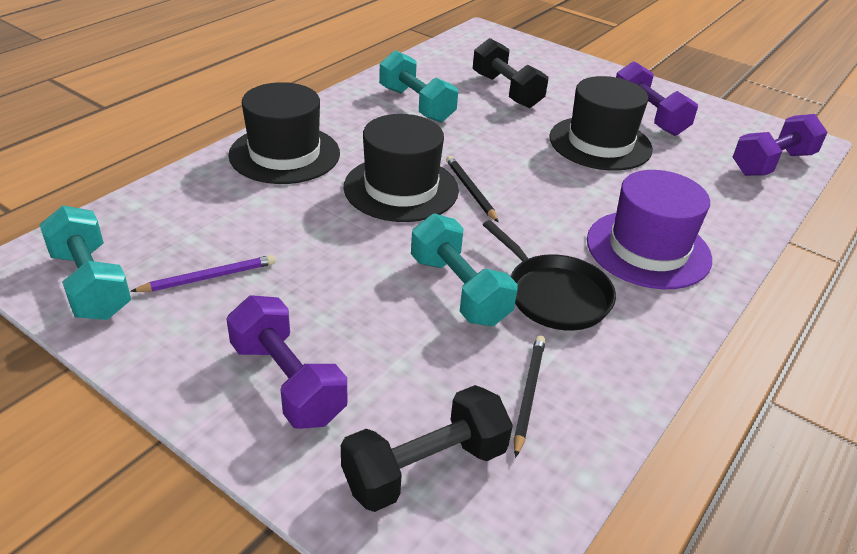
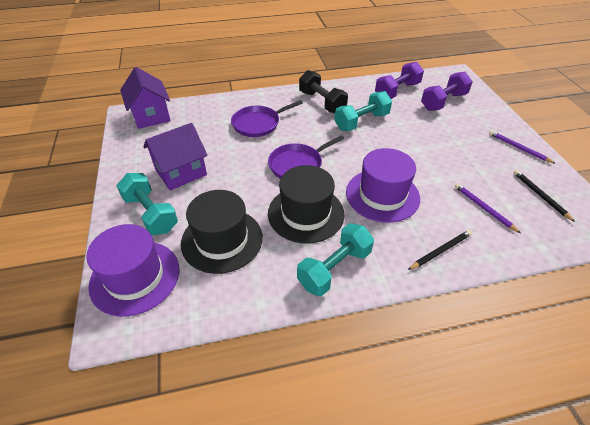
black dumbbell: [341,385,513,512] [473,38,548,108] = 2 -> [299,70,348,113] = 1
black hat: [228,82,340,184] [343,114,459,222] [549,76,653,171] = 3 -> [181,190,263,274] [268,165,345,244] = 2
black pan: [483,220,616,331] = 1 -> none = 0
purple dumbbell: [226,295,347,429] [616,61,698,136] [733,114,828,176] = 3 -> [375,62,424,99] [421,72,473,111] = 2
purple hat: [587,170,712,289] = 1 -> [86,224,180,317] [346,148,420,223] = 2
purple house: none = 0 -> [120,67,171,129] [144,123,208,191] = 2
purple pan: none = 0 -> [231,100,303,137] [268,135,344,179] = 2
purple pencil: [130,255,276,292] = 1 -> [455,183,521,233] [489,131,556,164] = 2

